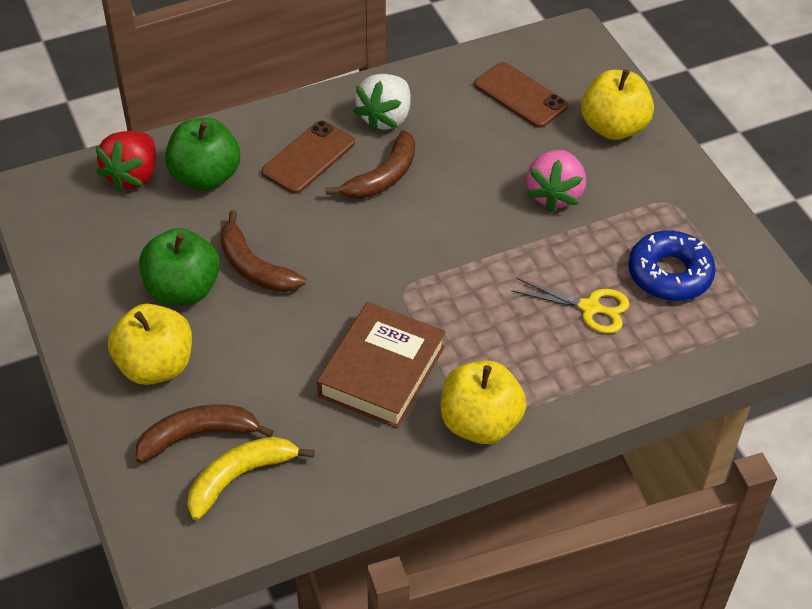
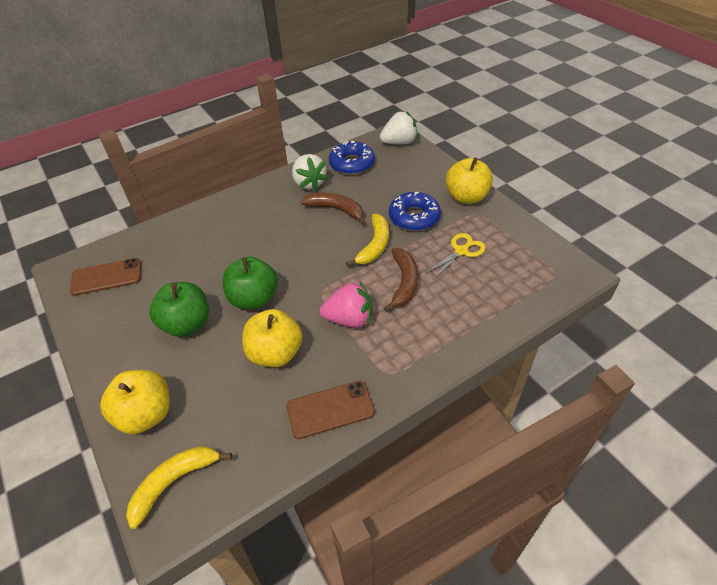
blue donut: [628,230,716,301] = 1 -> [329,140,375,175] [389,192,441,231] = 2
brown banana: [136,404,273,463] [220,210,306,292] [326,130,415,199] = 3 -> [301,193,365,225] [384,248,418,312] = 2
brown book: [317,302,446,428] = 1 -> none = 0
red strawberry: [95,131,156,192] = 1 -> none = 0
white strawberry: [353,74,410,132] = 1 -> [292,154,328,191] [380,111,418,144] = 2
yellow banana: [187,437,315,520] = 1 -> [126,446,232,529] [346,214,389,267] = 2

